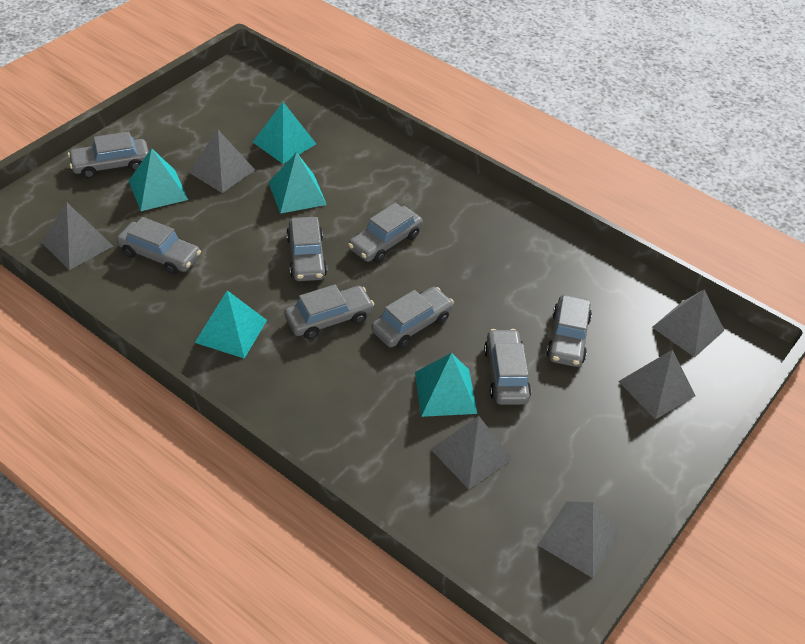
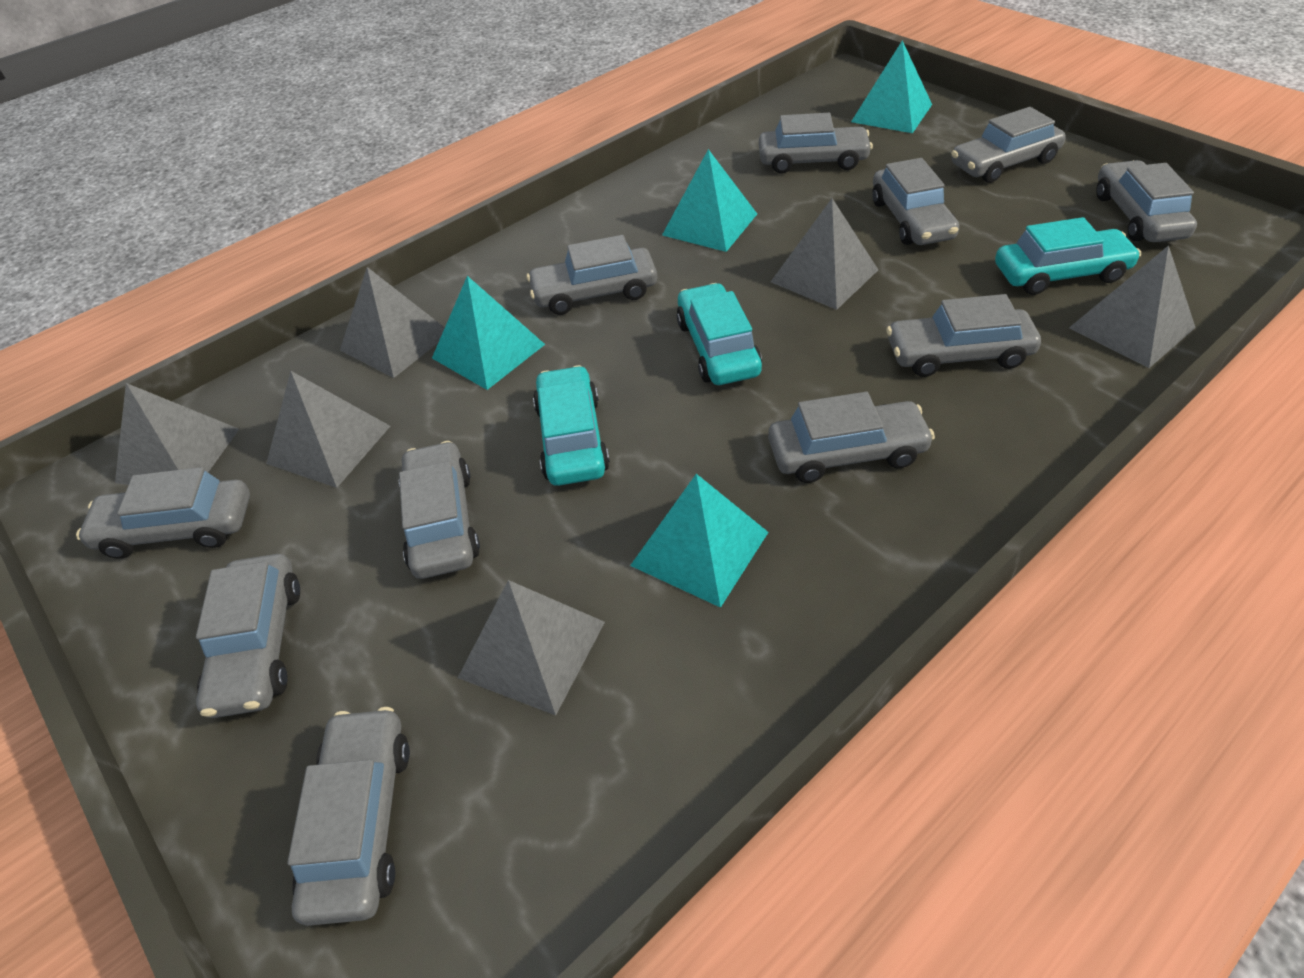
grey car: [68,132,149,179] [117,217,201,275] [284,285,374,339] [286,217,327,281] [348,203,423,263] [371,287,454,349] [484,329,531,405] [546,294,592,367] = 8 -> [76,467,250,559] [196,554,300,718] [287,707,410,926] [399,441,480,579] [527,235,657,315] [759,113,873,174] [768,392,935,483] [872,158,959,245] [886,294,1041,377] [951,107,1066,183] [1096,160,1197,242] = 11
turquoise car: none = 0 -> [533,365,610,486] [677,283,762,385] [995,217,1141,295] = 3
turquoise pyramid: [129,148,188,211] [195,290,267,359] [253,102,316,164] [268,152,327,214] [415,353,477,417] = 5 -> [432,276,545,390] [630,474,768,608] [662,149,757,252] [851,40,932,133] = 4

